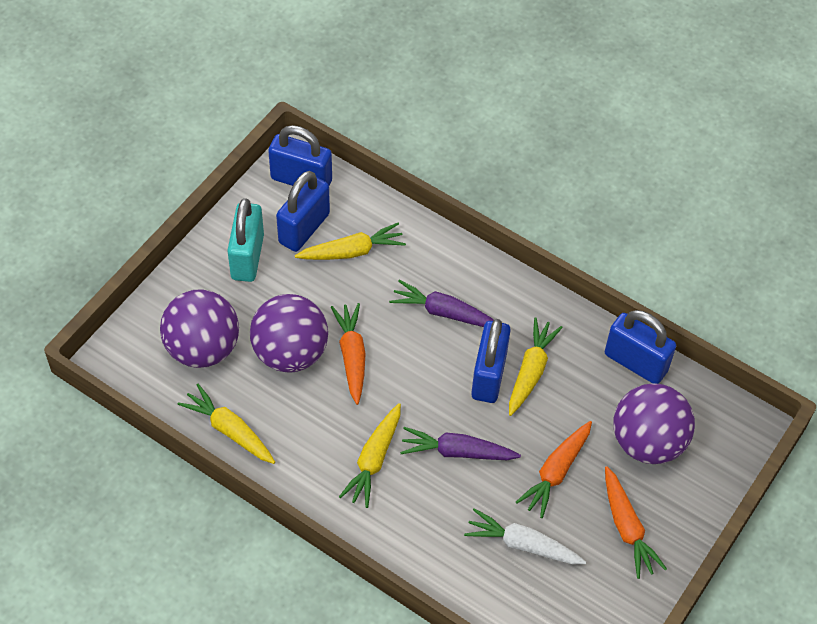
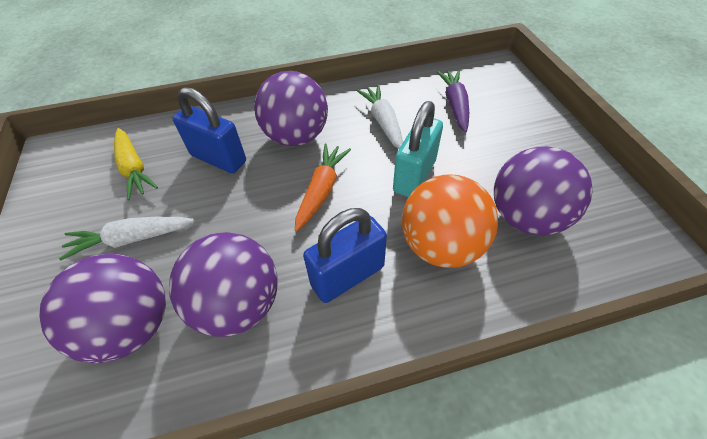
blue padlock: [268,125,332,186] [276,171,330,252] [471,319,511,403] [605,310,676,384] = 4 -> [172,87,246,173] [303,208,387,303] = 2
orange ball: none = 0 -> [402,174,498,268] = 1
orange carrot: [331,303,366,405] [516,421,592,518] [605,466,667,579] = 3 -> [295,144,351,232] = 1
purple ball: [160,289,239,368] [250,294,328,373] [614,383,695,464] = 3 -> [39,254,166,363] [169,232,278,337] [254,71,328,146] [494,146,592,236] = 4
purple carrot: [389,280,494,327] [400,427,521,460] = 2 -> [437,70,469,132] = 1
white carrot: [464,508,586,564] = 1 -> [59,217,194,260] [356,85,403,149] = 2
yellow carrot: [177,384,275,464] [295,223,406,260] [339,403,401,508] [509,318,563,416] = 4 -> [114,128,158,200] = 1

